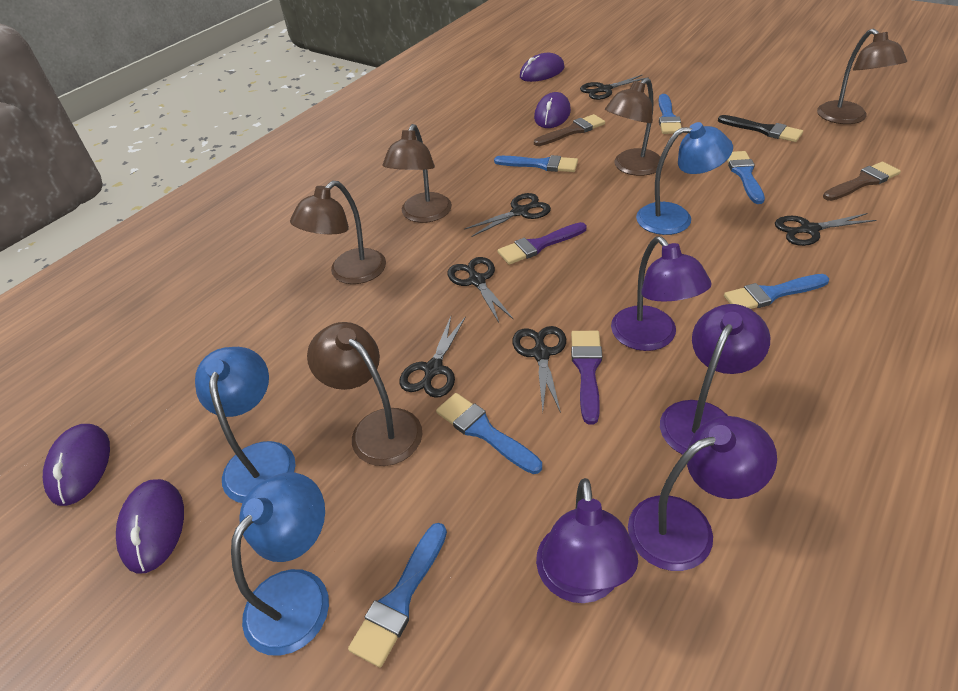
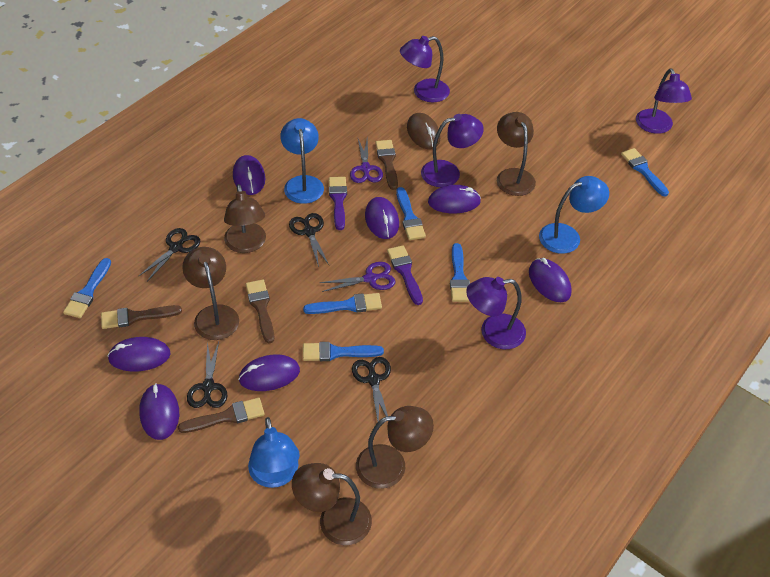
black brush: [718,115,803,142] = 1 -> none = 0
black scissors: [399,316,466,398] [448,257,514,323] [464,193,551,237] [512,326,566,413] [580,74,649,100] [775,213,876,246] = 6 -> [138,228,200,281] [187,341,227,408] [289,213,329,267] [352,357,391,422] = 4
brown brush: [534,114,605,146] [823,162,901,201] = 2 -> [101,305,182,329] [178,398,265,433] [246,280,274,343] [375,140,398,190] = 4
brown mouse: none = 0 -> [407,113,440,149] = 1
purple mouse: [43,424,110,506] [116,479,184,574] [520,53,565,82] [534,92,571,128] = 4 -> [107,337,171,372] [139,383,179,440] [233,155,265,195] [238,355,300,391] [365,197,399,239] [428,185,481,213] [529,258,572,302] = 7
purple scissors: none = 0 -> [319,262,396,292] [350,139,383,183] = 2

